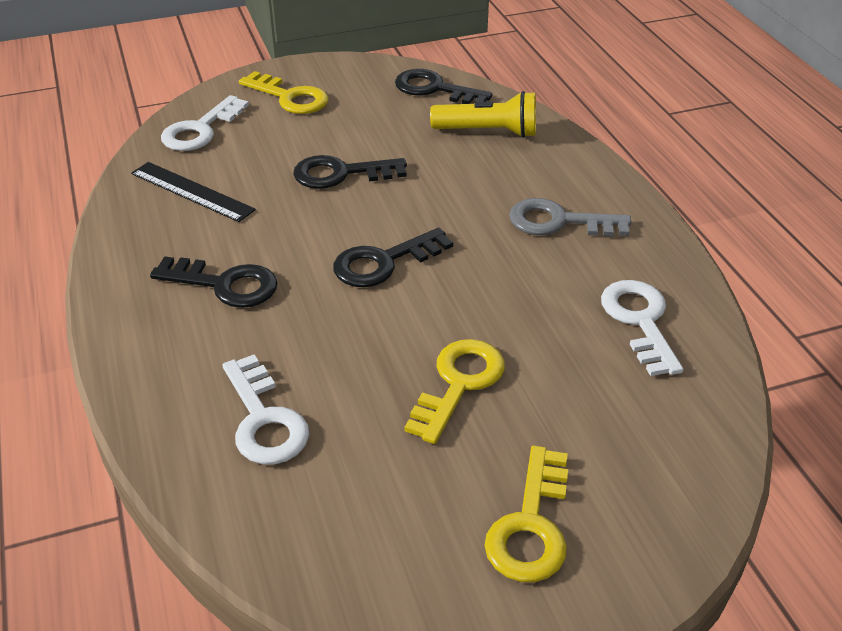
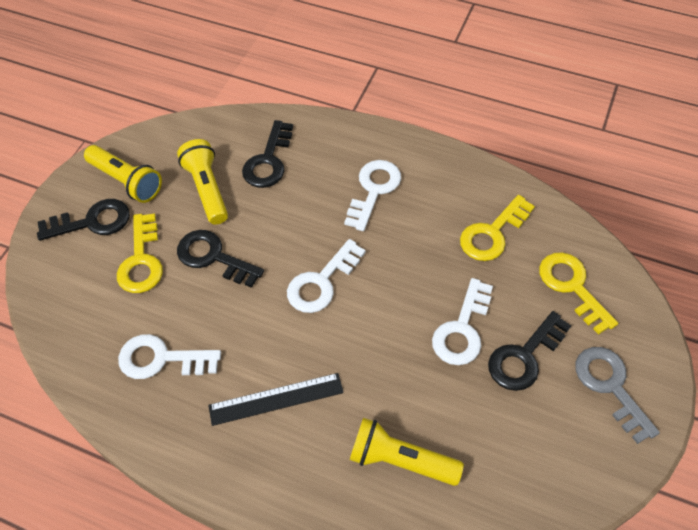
white key: [161,95,249,151] [222,354,309,464] [601,280,683,376] = 3 -> [118,334,221,379] [287,239,366,313] [344,160,401,231] [432,278,493,365] = 4
yellow flashlight: [430,91,536,138] = 1 -> [84,145,162,203] [177,139,228,225] [350,418,464,486] = 3

